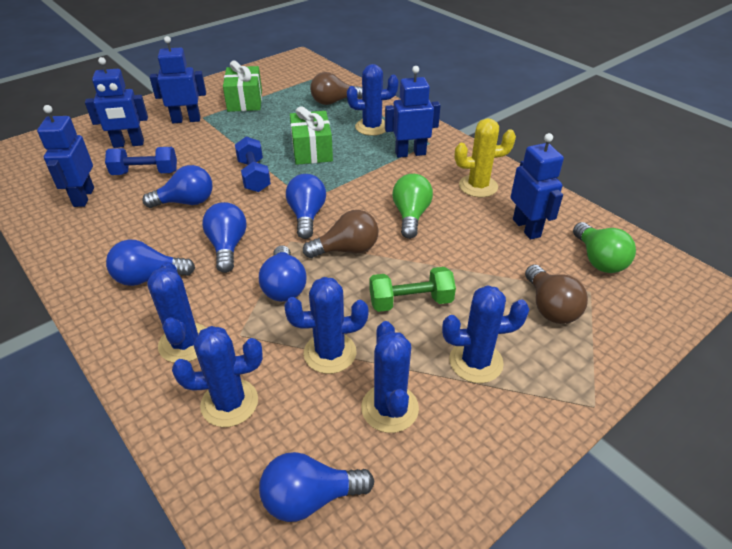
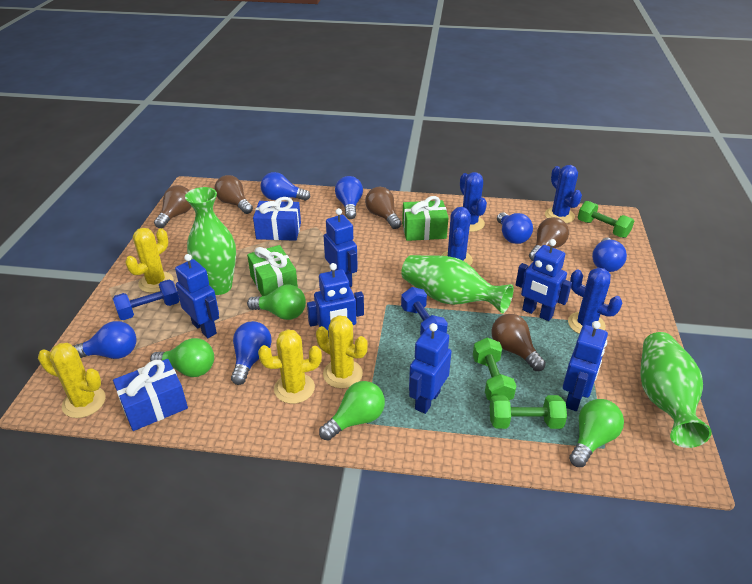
blue cactus: [147,261,206,363] [172,326,263,427] [284,277,368,374] [347,64,399,136] [361,321,419,433] [442,285,529,383] = 6 -> [441,207,473,265] [460,172,487,232] [545,165,582,223] [568,268,622,334] = 4
blue gift: none = 0 -> [113,359,188,431] [253,197,301,241] = 2
blue robot: [37,105,94,207] [85,57,148,148] [150,36,206,123] [385,66,441,158] [511,133,564,240] = 5 -> [175,254,219,338] [307,263,364,337] [324,208,358,287] [409,323,452,414] [516,239,572,321] [563,321,608,411] = 6
brown light bulb: [303,210,378,258] [310,72,362,105] [525,265,588,324] = 3 -> [154,185,192,228] [214,175,253,214] [365,187,401,229] [491,314,546,371] [529,217,569,261] = 5
green dumbbell: [370,267,456,312] = 1 -> [473,338,516,401] [490,395,567,429] [578,201,634,238] = 3
green light bulb: [392,174,433,239] [573,222,636,273] = 2 -> [150,338,214,377] [247,285,306,320] [319,381,385,441] [569,399,624,467] = 4
green vase: none = 0 -> [185,187,236,295] [401,255,514,314] [641,332,712,448] = 3
yellow cactus: [455,118,516,197] = 1 -> [38,343,106,418] [125,228,173,293] [258,329,322,404] [316,315,368,389] = 4

